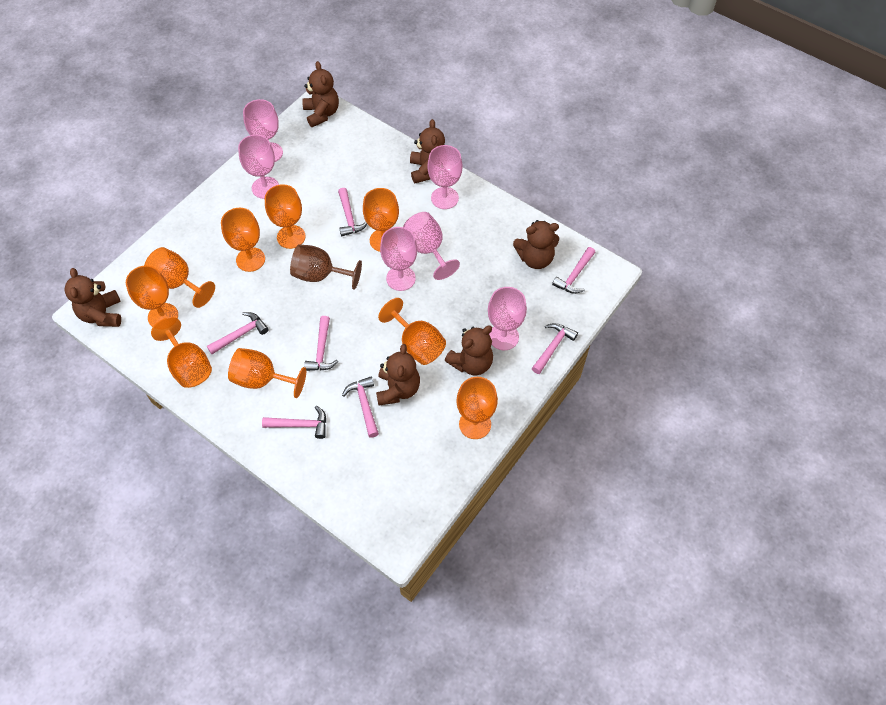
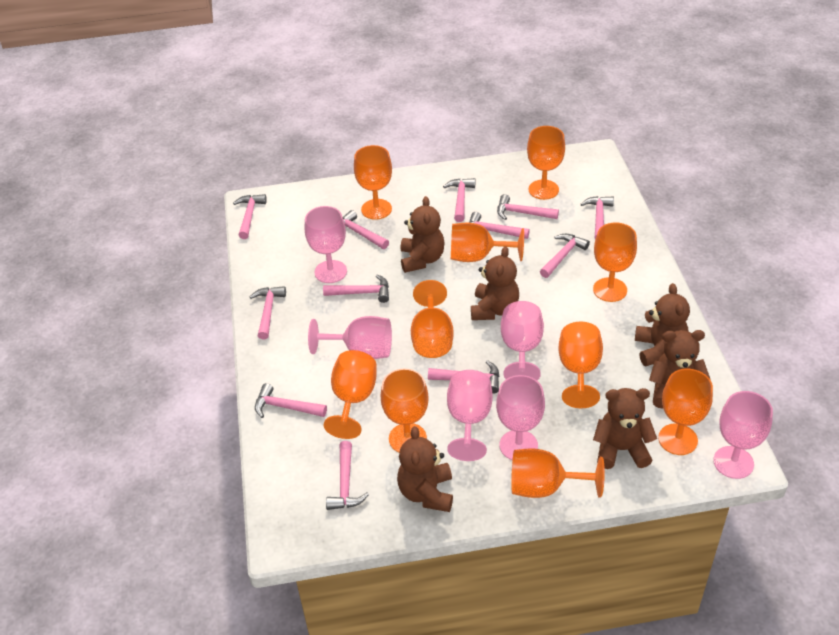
brown goblet: [290,244,362,290] = 1 -> none = 0
orange goblet: [126,265,178,327] [144,247,215,308] [151,317,212,388] [221,208,265,272] [228,348,306,398] [265,184,306,249] [363,188,399,252] [378,298,446,365] [456,377,498,439] = 9 -> [324,350,377,439] [354,145,392,220] [380,368,429,453] [411,280,454,358] [451,223,524,262] [511,448,605,498] [527,126,565,200] [558,322,603,408] [593,222,637,302] [658,369,713,455] = 10
pink hammer: [207,312,269,354] [262,406,326,439] [304,316,338,371] [338,188,367,236] [342,376,379,438] [532,323,578,374] [552,247,595,294] = 7 -> [233,194,267,239] [250,286,286,339] [255,383,327,418] [323,274,389,303] [326,441,369,510] [343,210,389,249] [428,360,500,394] [443,178,475,222] [469,212,530,239] [497,194,559,220] [540,234,590,278] [581,196,614,239] = 12

